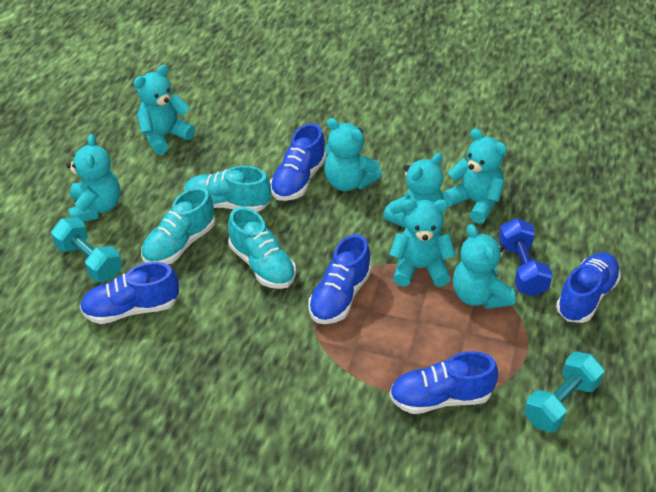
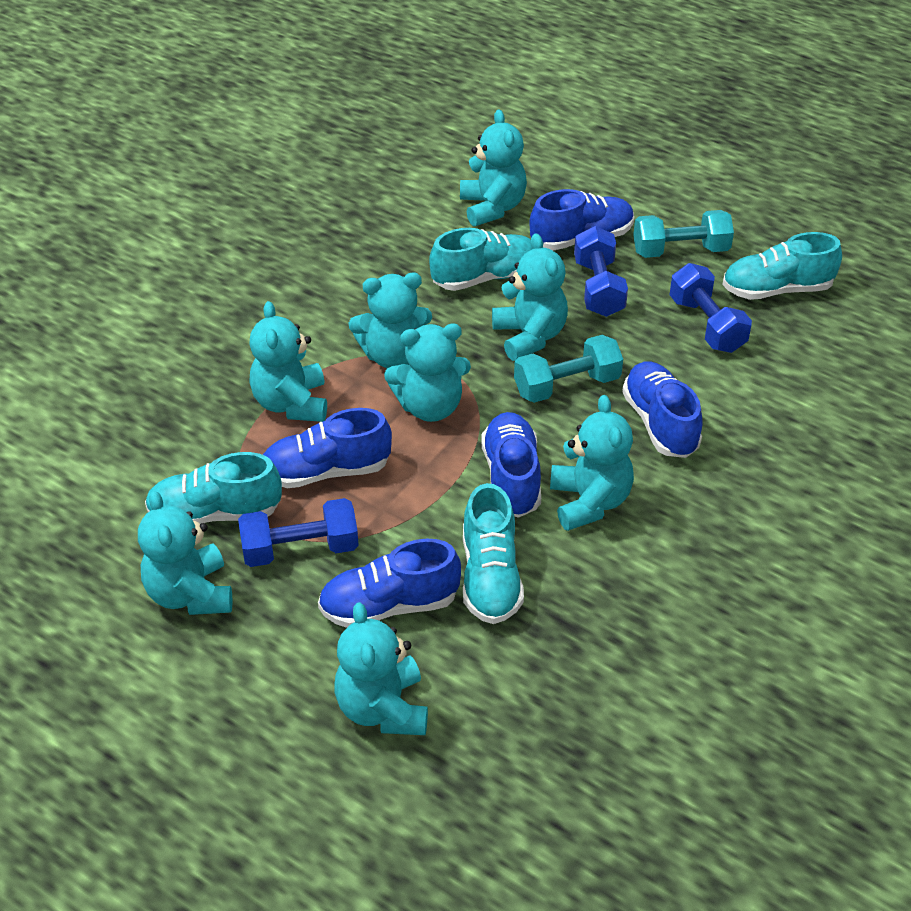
blue dumbbell: [499,218,553,296] = 1 -> [238,498,359,567] [574,226,628,317] [669,263,752,353] = 3
turquoise shoe: [141,187,215,264] [184,166,271,212] [228,207,296,289] = 3 -> [145,452,282,524] [429,228,533,291] [463,483,524,624] [722,232,842,300] = 4
turquoise teddy bear: [67,134,120,222] [134,65,195,155] [324,118,382,191] [383,153,444,228] [389,199,456,287] [443,128,507,224] [453,224,515,309] = 7 -> [138,491,232,615] [249,301,327,422] [335,602,428,735] [349,273,432,368] [384,324,471,422] [460,110,527,226] [492,233,568,361] [550,395,634,531] = 8

